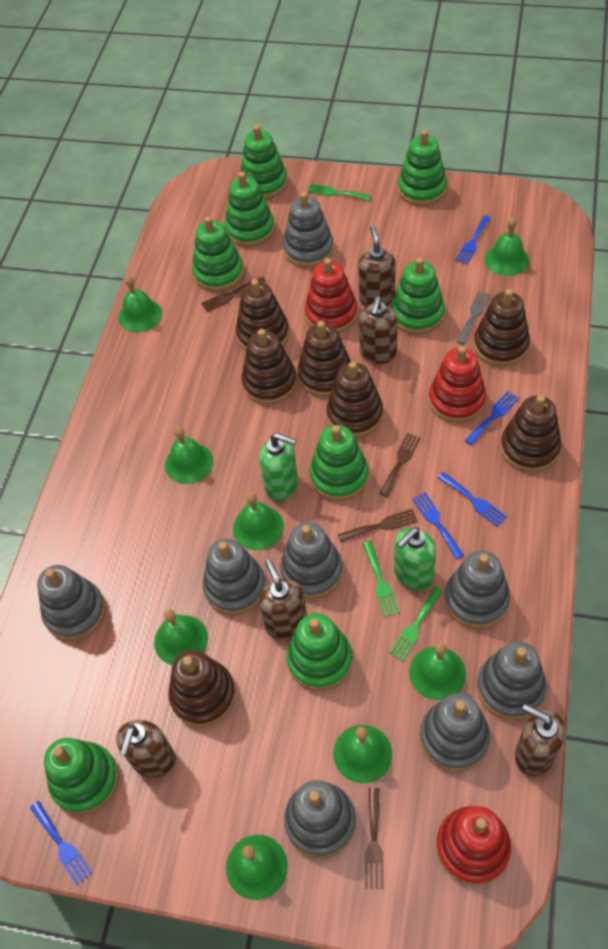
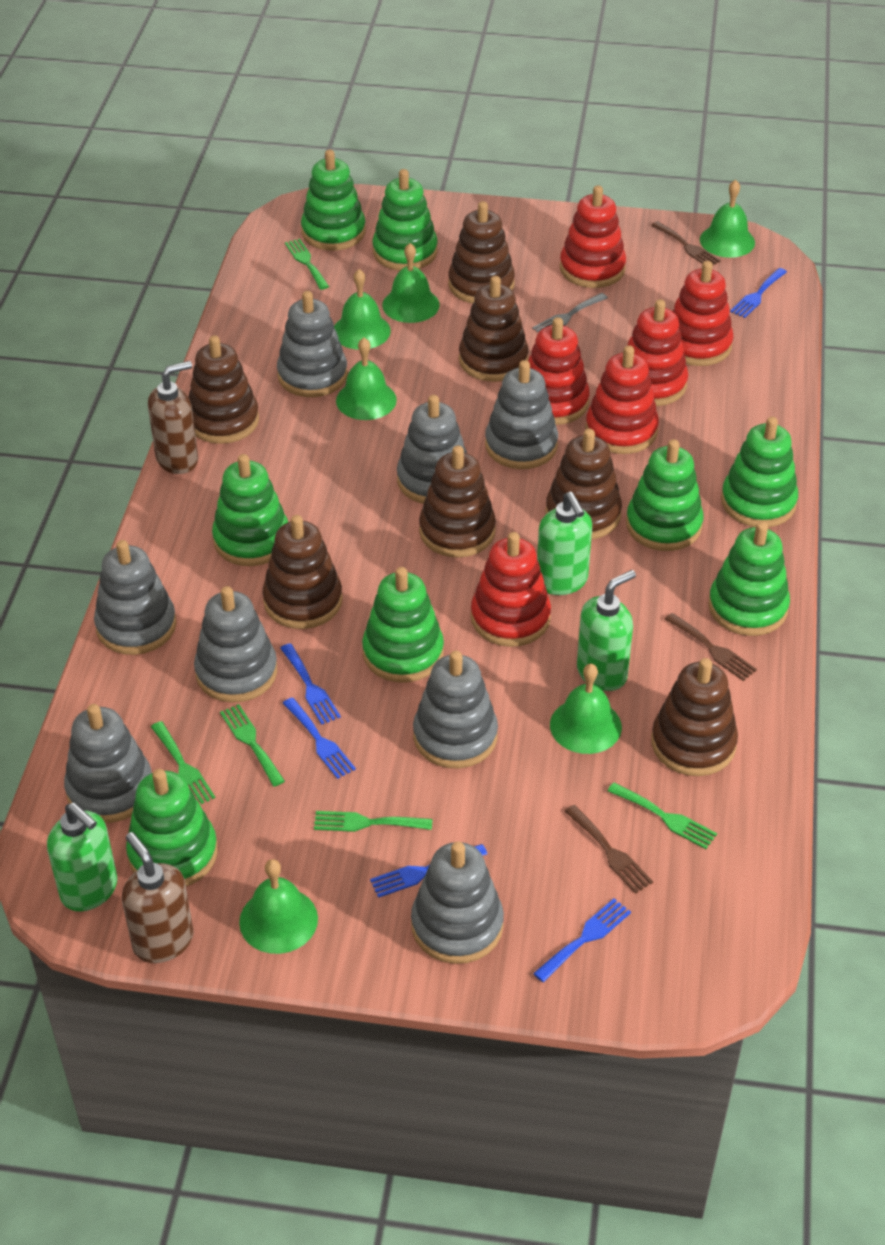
brown fork: [201,277,266,312] [338,509,418,542] [365,788,384,889] [379,433,421,497] = 4 -> [565,805,653,894] [651,221,721,265] [665,613,757,681] = 3
brown soap dispenser: [116,720,176,778] [259,559,307,639] [358,225,395,307] [359,296,398,364] [515,703,566,776] = 5 -> [122,832,194,963] [148,361,198,474] = 2
green bell: [119,275,162,333] [154,609,208,665] [165,426,213,484] [226,835,288,900] [233,492,284,550] [334,725,392,783] [409,643,466,700] [485,217,529,276] = 8 -> [239,859,318,954] [334,269,391,350] [336,338,397,420] [382,243,440,323] [550,664,622,754] [700,180,755,258] = 6
green fork: [307,183,371,201] [363,541,400,617] [389,587,443,661] = 3 -> [151,721,215,804] [220,704,285,787] [285,239,329,290] [314,811,432,832] [607,782,717,849] = 5
green soap dispenser: [259,433,298,501] [394,527,436,591] = 2 -> [47,803,117,912] [537,492,592,595] [577,570,636,691] = 3
red stacking toy: [305,258,358,333] [429,346,486,423] [436,806,511,886] = 3 -> [471,532,551,647] [528,317,590,425] [560,185,626,288] [585,345,659,454] [627,299,688,406] [672,261,733,366] = 6

